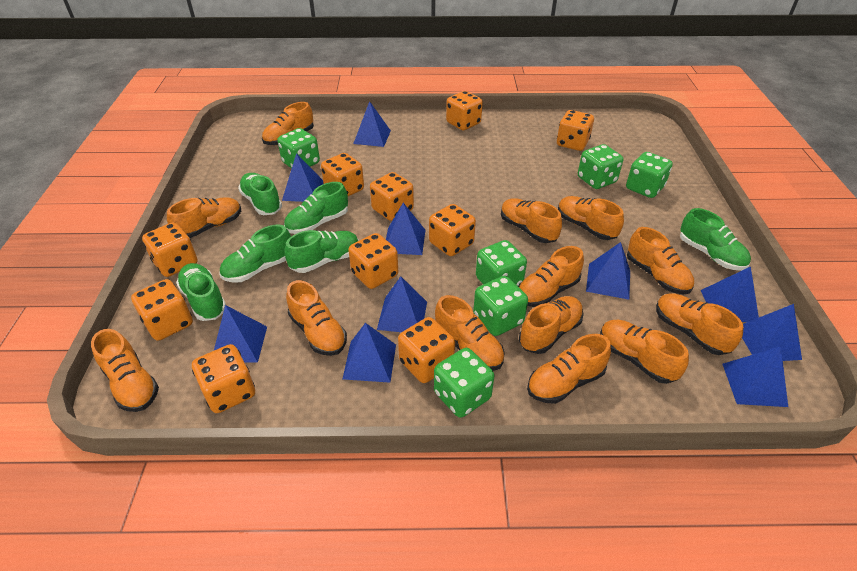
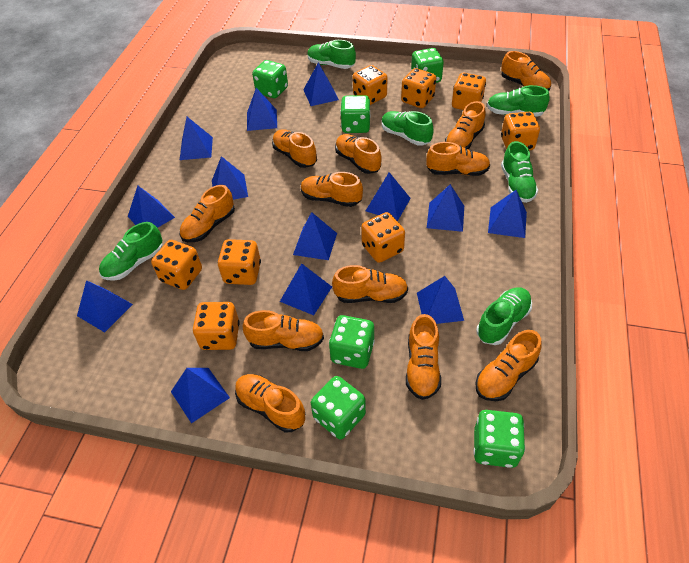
blue pyramid: [214,305,267,363] [282,153,324,202] [343,323,396,383] [353,101,391,147] [377,276,427,332] [386,203,425,255] [586,242,630,300] [701,266,759,322] [722,346,788,407] [742,304,802,361] = 10 -> [77,280,133,333] [128,186,175,228] [171,368,230,423] [180,117,213,160] [212,156,248,200] [247,88,277,131] [280,263,332,315] [293,212,337,260] [303,62,339,106] [366,172,411,221] [417,276,464,324] [427,184,464,232] [488,190,527,238] = 13
orange dice: [131,279,193,341] [142,222,198,277] [192,344,255,413] [321,153,364,196] [348,233,398,289] [370,172,414,221] [398,317,455,383] [429,204,476,256] [446,91,483,130] [557,110,594,151] = 10 -> [151,240,202,290] [193,302,240,350] [218,239,261,285] [353,65,388,105] [361,212,405,263] [401,68,436,108] [452,73,486,110] [501,112,540,150] = 8
orange shoe: [91,329,159,412] [167,197,241,238] [262,102,314,145] [286,280,347,356] [435,295,505,371] [501,198,562,243] [518,246,584,307] [519,296,584,354] [527,334,611,404] [558,196,624,240] [600,320,689,384] [627,227,694,294] [656,293,743,355] = 13 -> [179,185,235,242] [235,374,305,433] [243,310,324,351] [272,129,317,168] [301,172,363,207] [332,265,408,303] [335,134,382,174] [406,314,441,400] [426,142,490,176] [445,101,486,149] [475,330,542,401] [501,51,551,91] = 12

